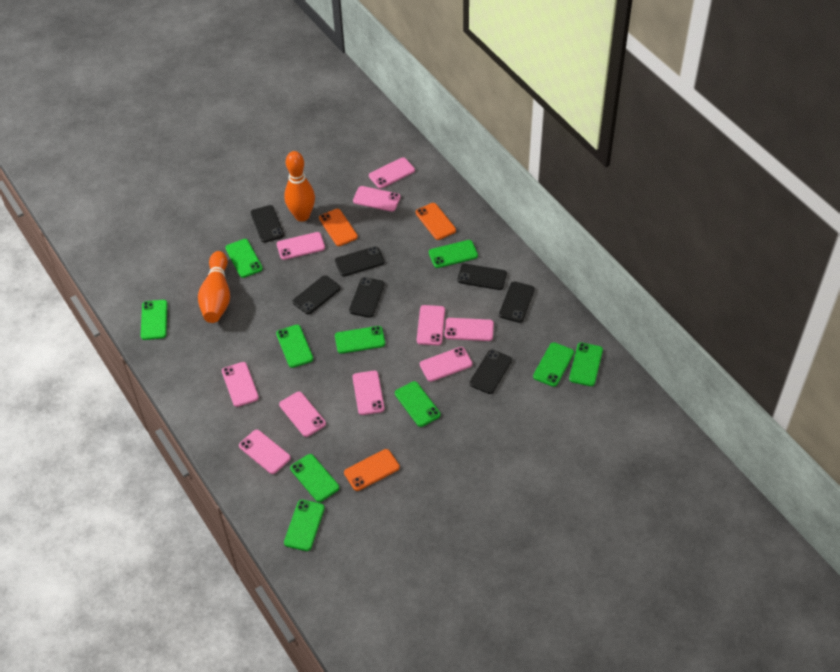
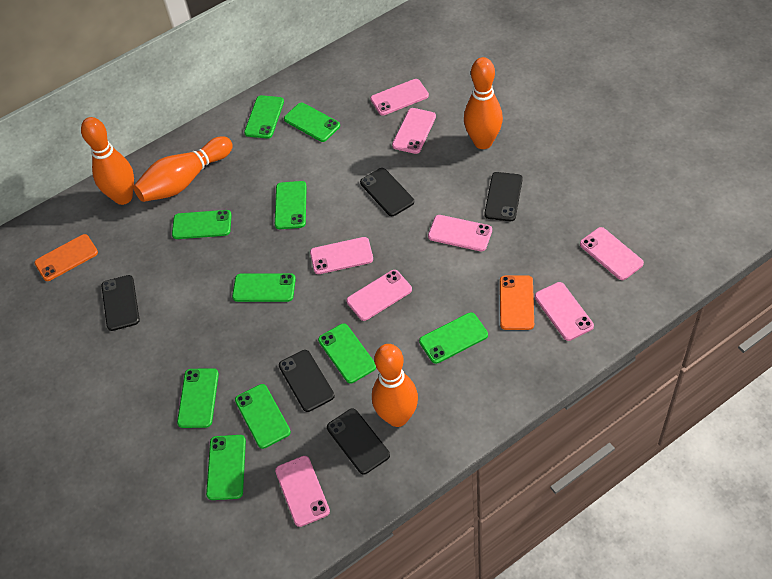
black phone: [251,205,284,243] [293,275,341,314] [335,246,384,276] [349,277,385,318] [458,264,507,290] [470,350,512,394] [499,281,535,323] = 7 -> [102,275,140,331] [279,350,335,412] [327,409,390,474] [360,168,414,216] [484,172,523,221] = 5
orange bowling pin: [198,251,230,323] [284,151,315,222] = 2 -> [81,117,134,205] [133,136,233,202] [372,344,418,427] [464,57,503,149] = 4
orange phone: [319,209,358,246] [344,449,400,491] [415,203,456,240] = 3 -> [35,234,98,281] [500,275,534,330] = 2
pink phone: [222,362,259,407] [239,430,291,474] [277,232,325,260] [279,391,326,437] [352,371,385,415] [353,186,401,212] [369,157,415,188] [417,305,445,345] [420,347,473,382] [445,318,494,341] = 10 -> [275,456,330,527] [310,237,373,274] [346,270,412,321] [370,79,429,116] [392,108,436,154] [428,215,492,251] [535,282,594,341] [580,227,644,280] = 8

